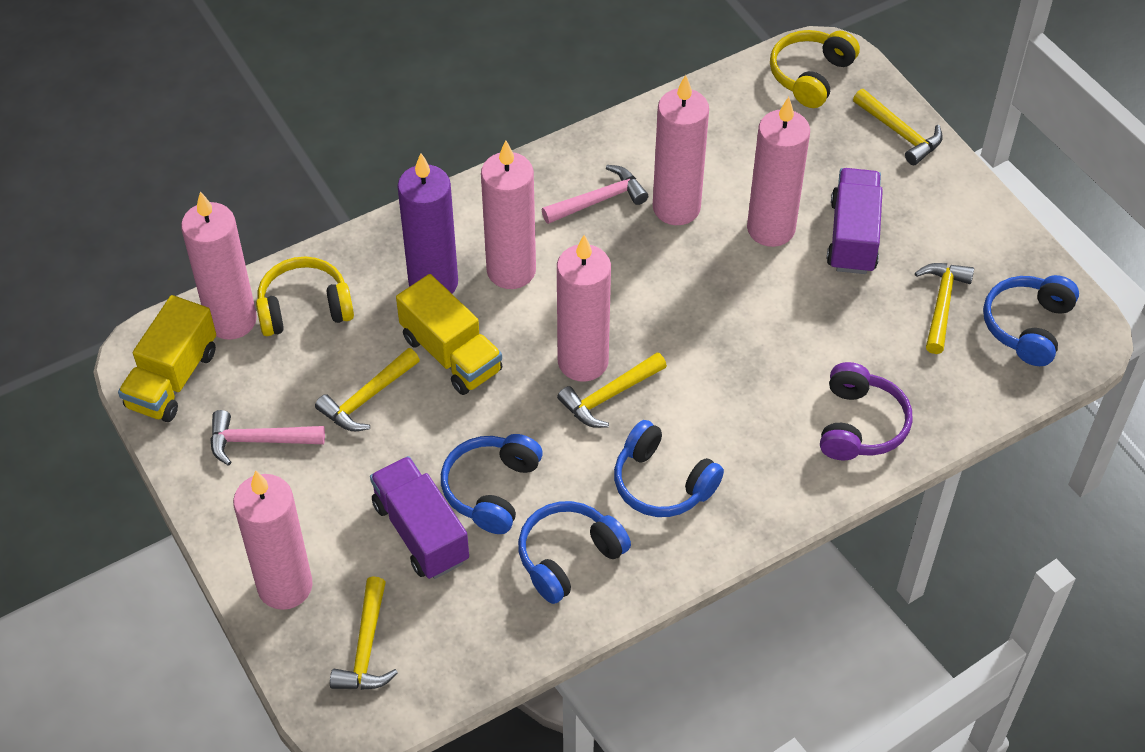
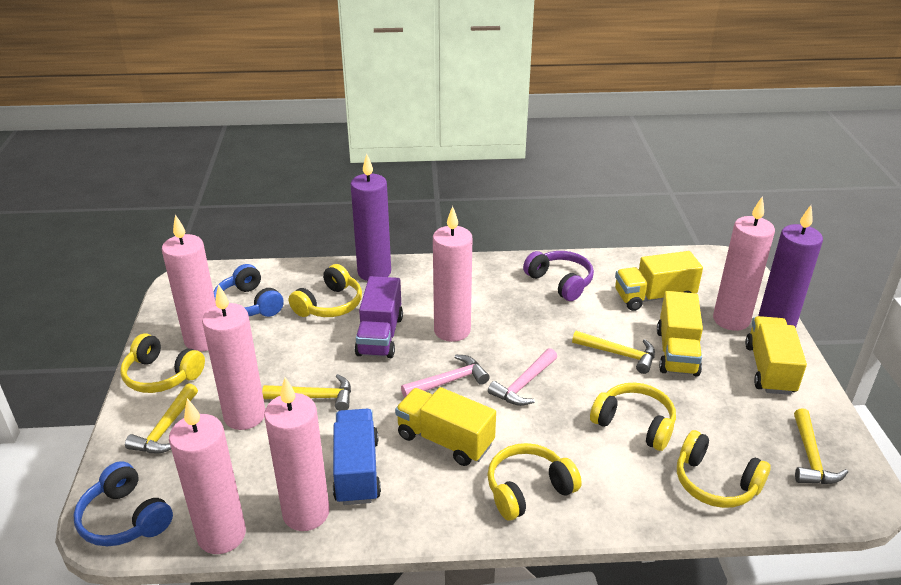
blue headphones: [441,434,543,534] [518,501,631,604] [614,420,724,517] [983,275,1079,366] = 4 -> [73,461,173,546] [214,264,284,317] = 2
blue truck: none = 0 -> [333,409,381,505] = 1
purple candle: [397,153,458,294] = 1 -> [351,154,391,281] [758,205,823,328] = 2
purple truck: [370,456,469,579] [827,168,883,274] = 2 -> [355,276,403,358] = 1
yellow hammer: [315,348,420,431] [330,576,398,690] [557,352,667,428] [853,89,943,165] [915,263,974,354] = 5 -> [125,383,198,453] [262,374,351,411] [572,331,655,374] [794,408,848,484] = 4
yellow headphones: [256,256,354,336] [770,30,860,108] = 2 -> [120,333,205,393] [289,264,362,317] [487,443,582,521] [590,383,676,451] [677,430,771,508] = 5
yellow truck: [118,295,216,422] [396,274,502,395] = 2 -> [395,387,496,466] [615,251,703,311] [657,291,703,377] [745,316,807,395] = 4

